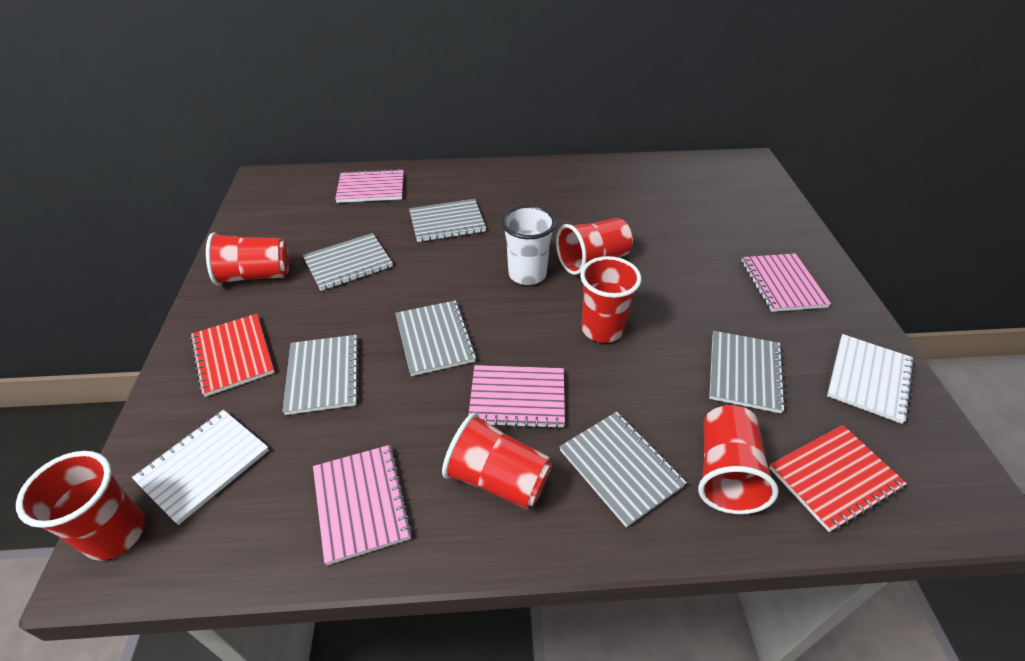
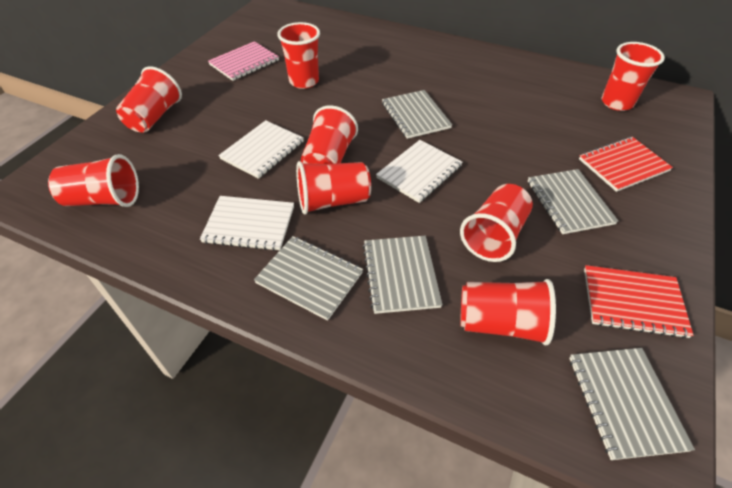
grey notebook: [282,335,359,415] [303,233,393,291] [395,300,477,376] [409,199,486,242] [559,412,687,527] [709,331,786,413] = 6 -> [254,236,363,321] [363,236,442,314] [382,90,452,139] [528,169,618,234] [569,348,695,460] = 5
pink notebook: [313,445,413,565] [335,169,404,203] [468,365,565,429] [741,253,831,312] = 4 -> [208,41,279,81] = 1
red cup: [16,451,145,561] [206,233,289,285] [442,413,552,509] [556,218,633,275] [580,256,641,343] [698,405,779,514] = 6 -> [48,154,139,207] [116,66,182,132] [277,22,320,89] [296,161,371,215] [301,105,358,164] [460,184,533,262] [460,279,556,346] [602,42,665,111] = 8
white cup: [501,205,556,285] = 1 -> none = 0
white notebook: [132,410,269,525] [827,334,915,424] = 2 -> [200,196,294,251] [218,120,304,179] [376,140,463,203] = 3

